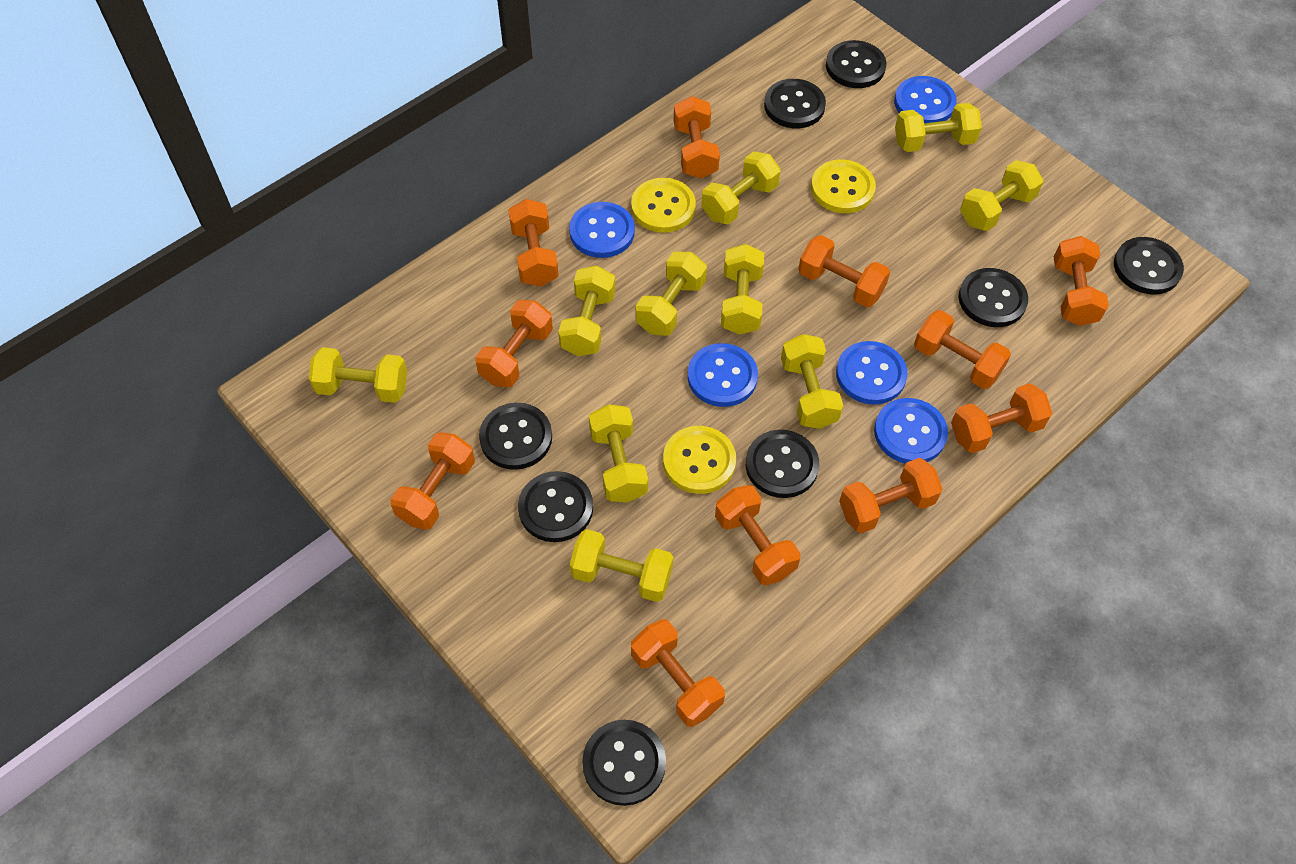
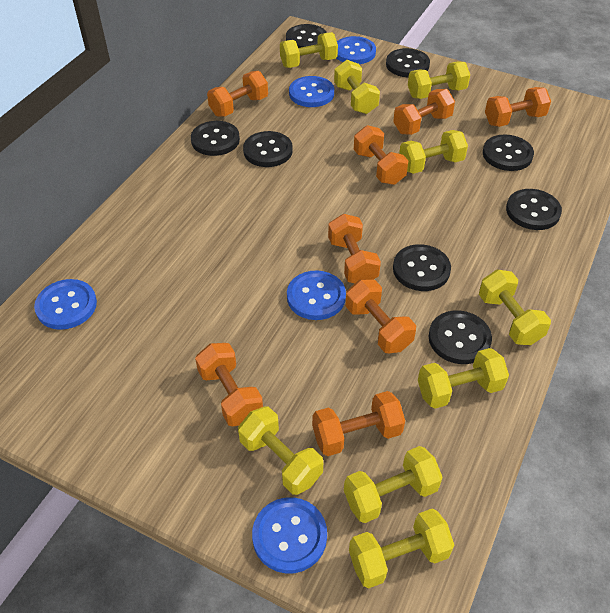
orange dumbbell: [390,432,475,530] [475,300,553,387] [509,199,559,287] [631,619,725,727] [674,96,720,179] [715,485,801,585] [798,235,890,307] [839,458,943,533] [914,310,1011,389] [951,383,1052,453] [1054,236,1109,326] = 11 -> [195,343,263,426] [207,71,268,117] [312,391,405,456] [328,214,381,283] [346,279,416,353] [354,125,408,185] [393,89,455,135] [485,87,551,127] = 8
yellow button: [631,178,696,233] [663,426,736,494] [811,159,876,213] = 3 -> none = 0
yellow dumbbell: [309,347,407,403] [558,266,616,356] [570,529,674,602] [589,404,648,502] [636,252,707,336] [701,151,781,224] [721,244,764,335] [781,334,843,429] [895,103,982,152] [960,160,1043,231] = 10 -> [238,406,323,495] [280,32,338,68] [334,60,380,114] [344,446,443,523] [349,509,454,588] [399,130,468,174] [408,62,470,99] [418,348,509,409] [479,270,551,345] = 9

